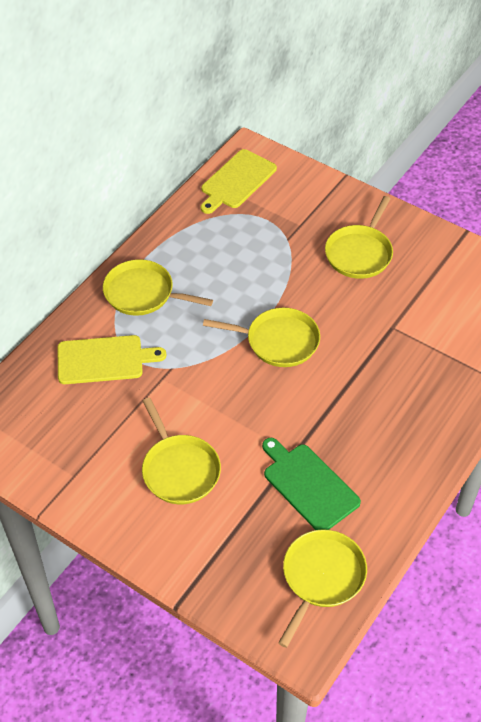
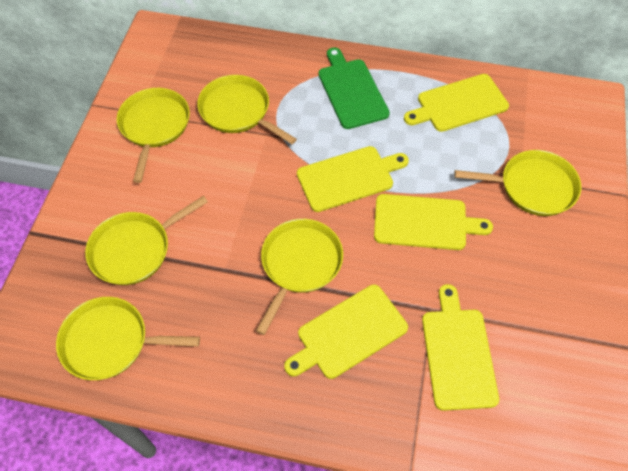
yellow cutting board: [58,335,166,384] [201,149,277,214] = 2 -> [284,285,408,379] [297,146,409,212] [374,194,493,250] [404,74,509,132] [422,284,499,411] = 5
yellow pan: [103,259,213,316] [142,397,221,504] [203,308,320,367] [278,530,367,648] [325,196,393,279] = 5 -> [56,297,200,380] [85,196,208,285] [117,88,190,183] [197,75,297,144] [256,219,343,335] [454,150,581,216] = 6

